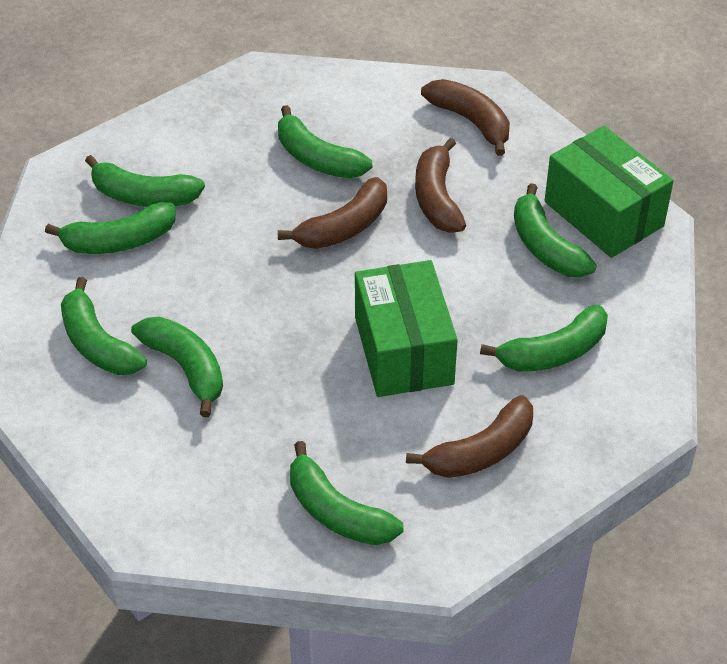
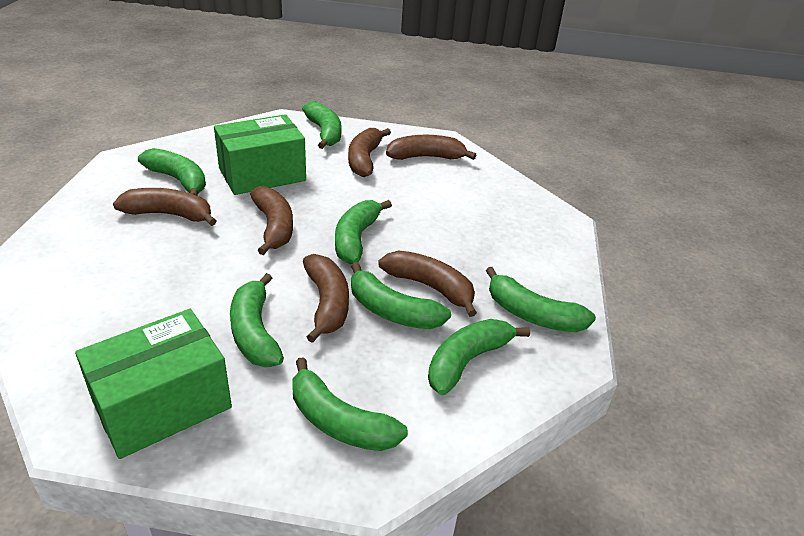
brown banana: [278,177,387,249] [406,395,533,478] [415,138,466,233] [421,79,510,156] = 4 -> [113,188,216,226] [250,186,293,255] [303,254,349,343] [348,128,391,177] [378,251,477,317] [386,135,477,160] = 6

